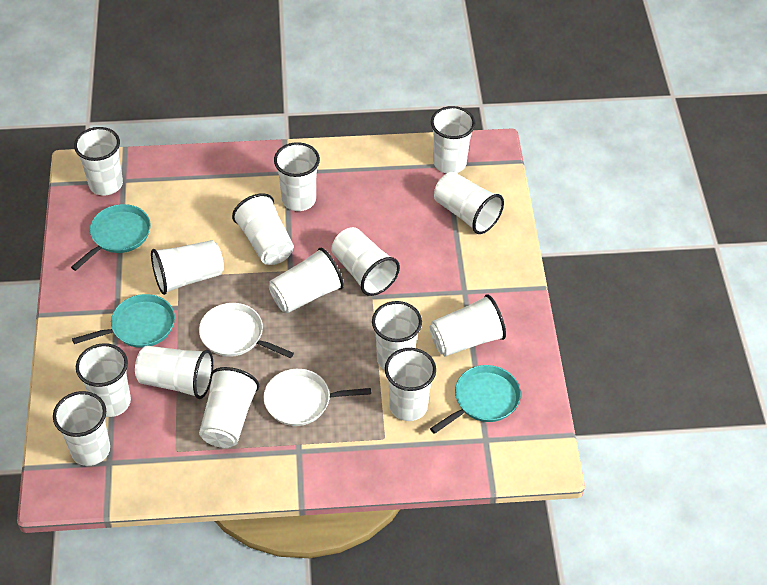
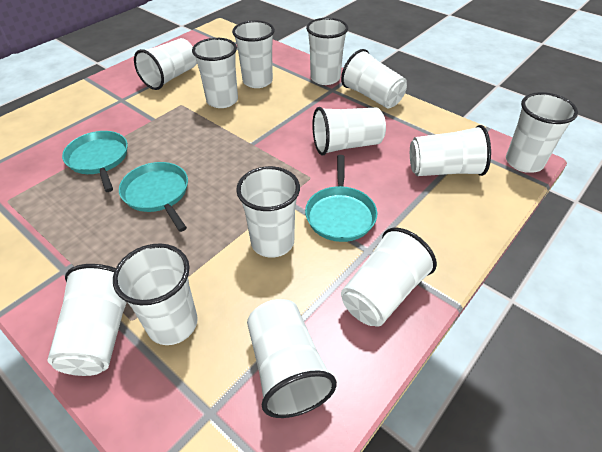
white cup: [53,391,110,466] [74,127,123,196] [76,343,131,417] [135,346,213,399] [151,240,224,295] [199,367,259,448] [232,193,294,265] [269,248,344,313] [274,142,320,211] [331,227,400,296] [372,301,422,370] [385,348,436,421] [430,294,506,356] [431,106,475,174] [434,172,504,234] = 15 -> [48,264,127,376] [113,243,198,345] [134,38,197,90] [192,38,238,108] [232,20,275,88] [236,166,300,258] [247,299,337,418] [306,18,348,85] [312,107,386,155] [341,49,407,108] [341,228,437,327] [410,125,491,176] [506,92,578,173] = 13
white pan: [199,303,294,358] [263,369,371,426] = 2 -> none = 0

